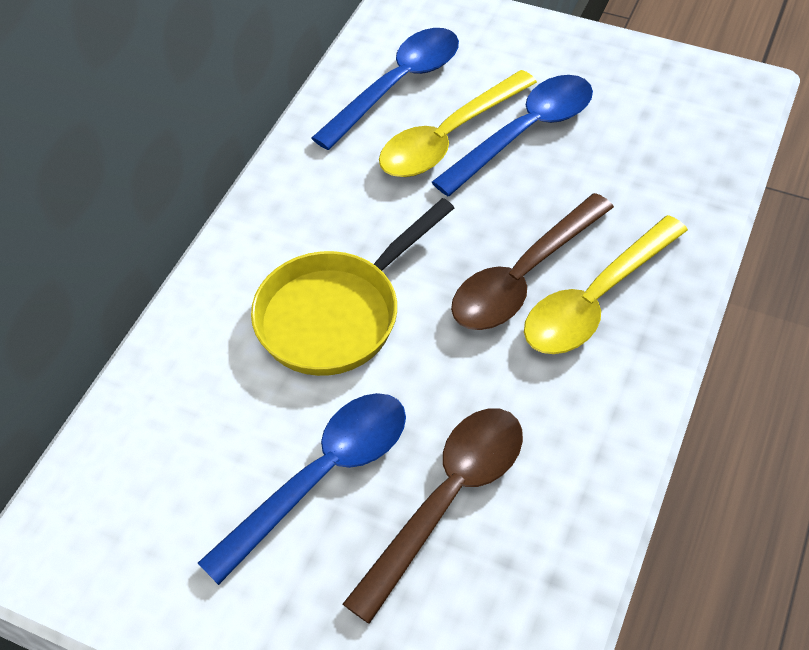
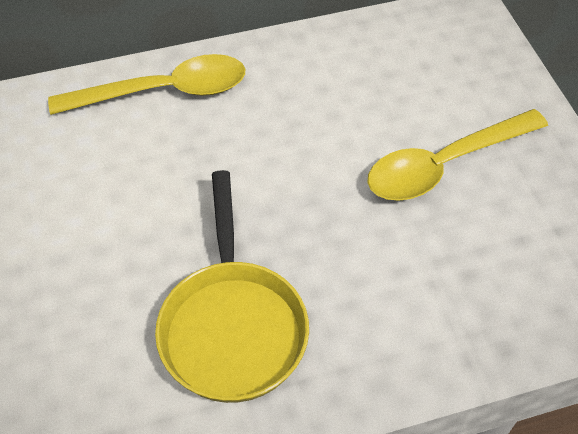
blue spoon: [198,393,406,585] [311,28,459,150] [432,75,593,196] = 3 -> none = 0
brown spoon: [343,408,523,624] [451,193,614,330] = 2 -> none = 0

